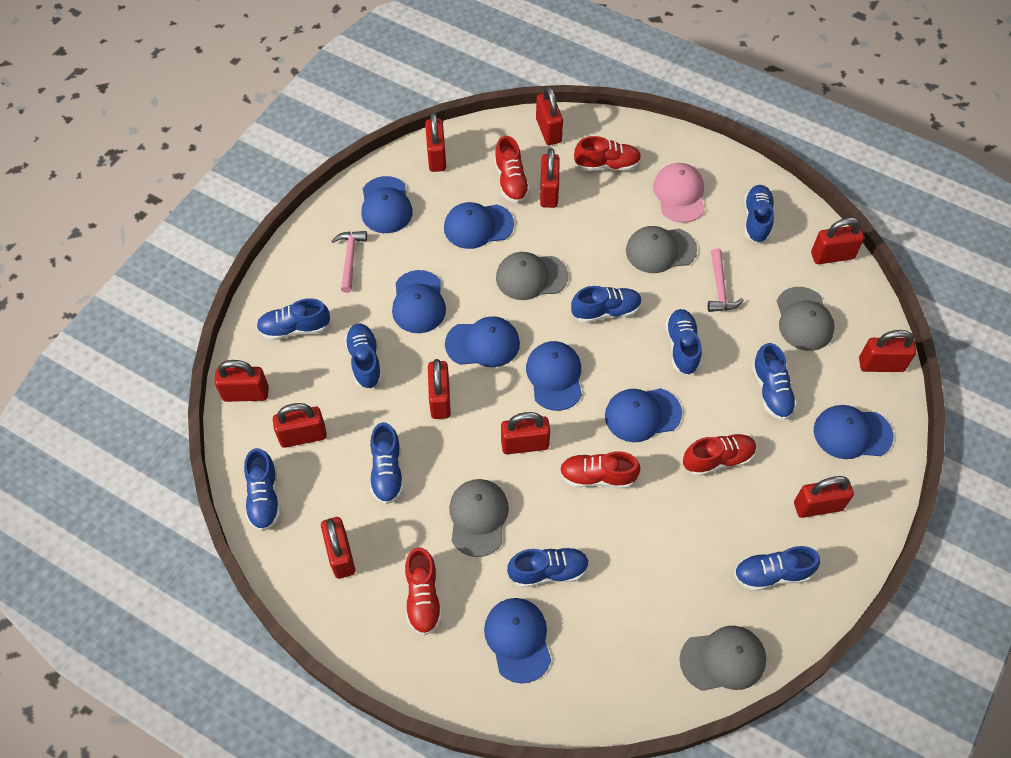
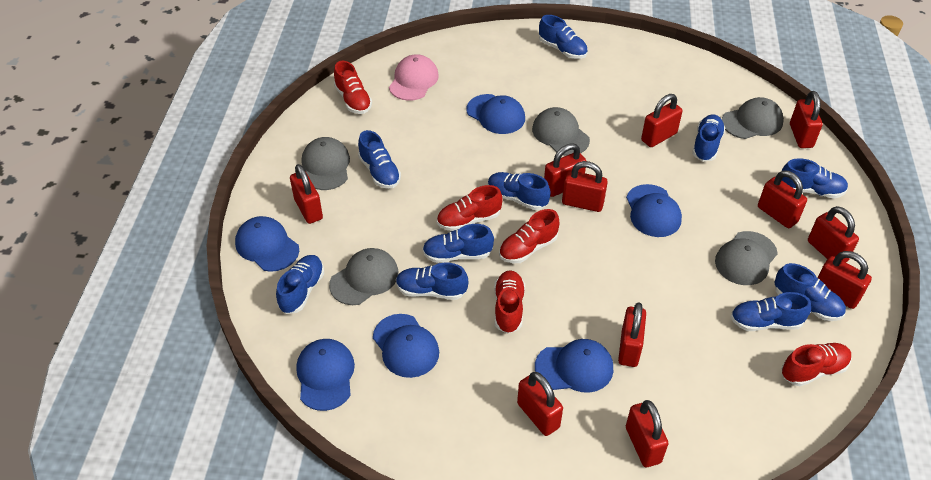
blue cap: [361,176,413,233] [392,270,446,333] [444,202,514,249] [445,316,520,367] [484,598,551,684] [526,341,582,411] [605,388,682,442] [814,405,893,459] = 8 -> [235,216,299,272] [296,339,355,411] [373,314,439,378] [466,94,525,134] [535,339,613,393] [626,184,682,237] = 6
pink hammer: [332,231,367,293] [708,248,743,312] = 2 -> none = 0

